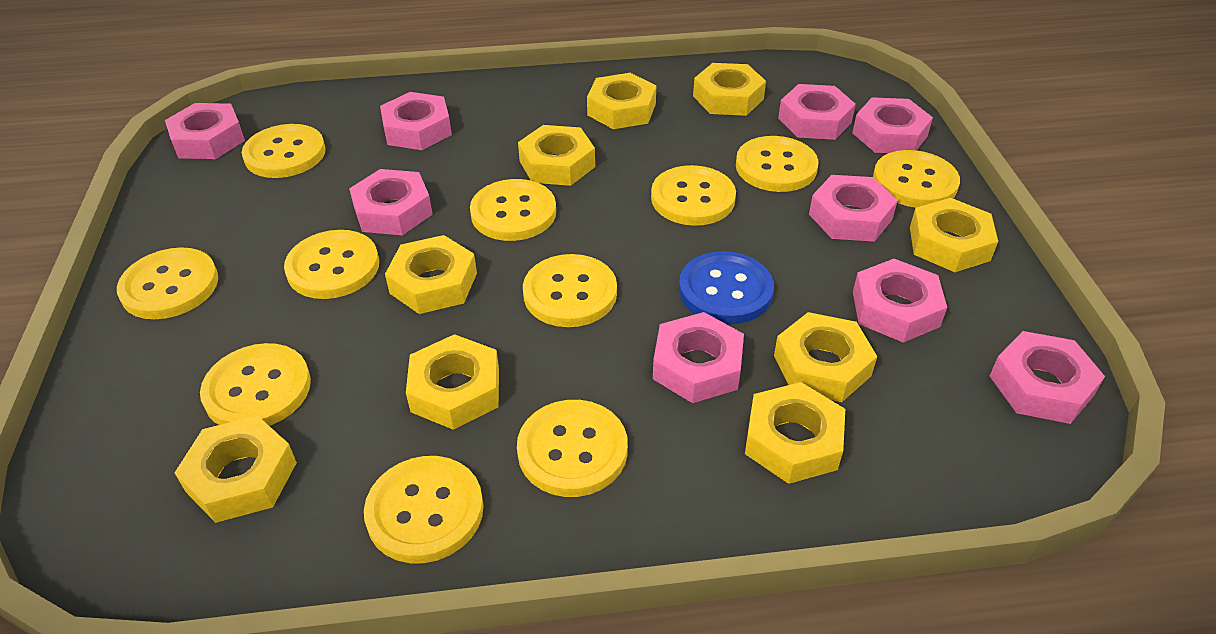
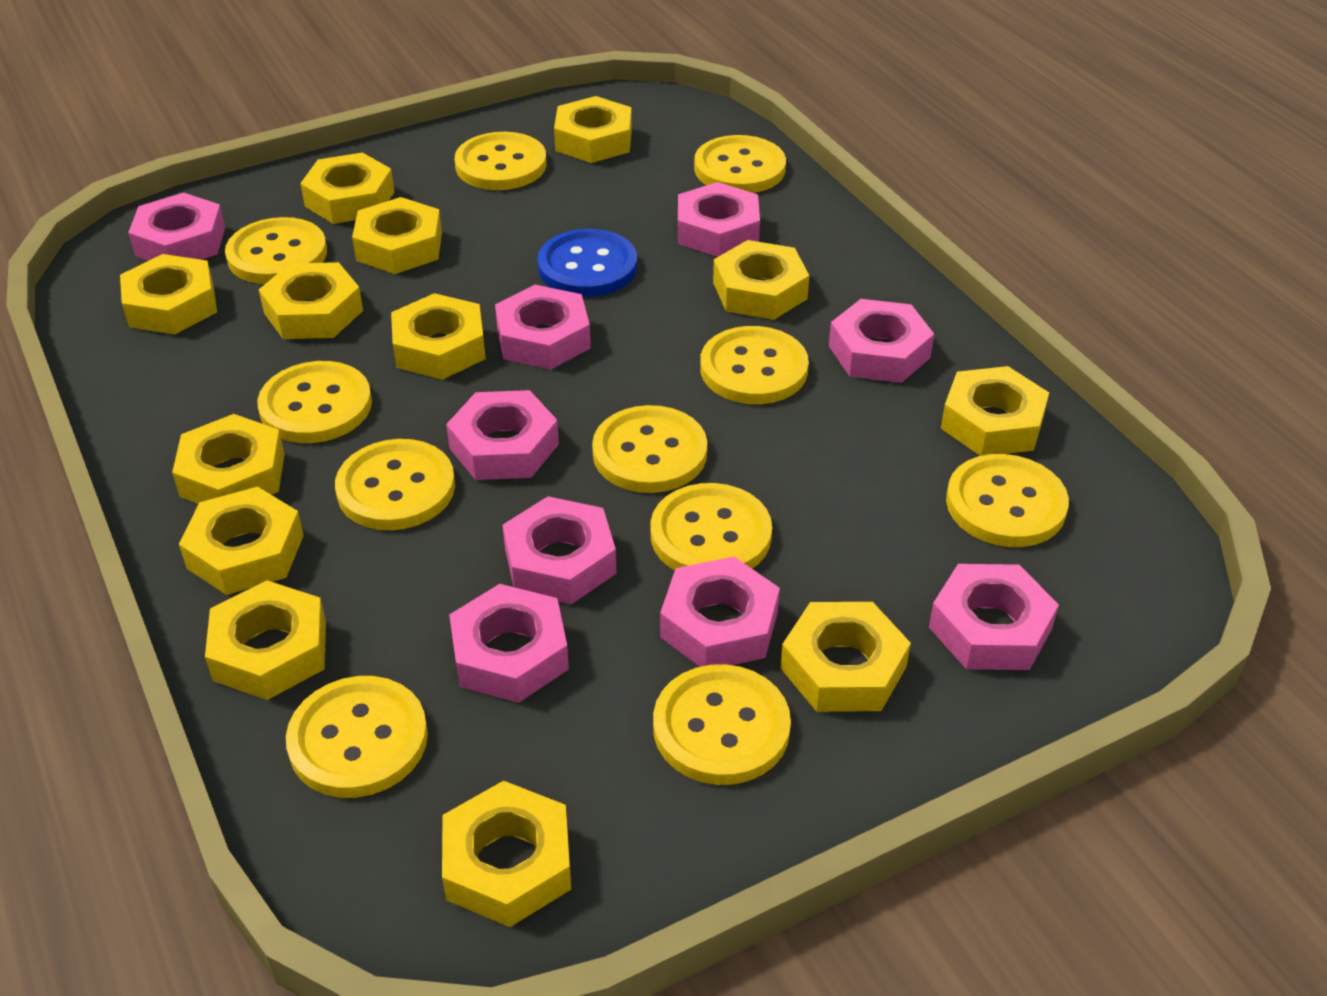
yellow nut: [175,416,297,523] [385,235,477,314] [406,334,499,430] [518,125,595,186] [587,73,656,129] [693,63,766,116] [745,382,845,484] [774,312,877,402] [910,198,998,272] = 9 -> [120,254,217,334] [172,414,285,504] [179,487,304,595] [205,580,326,700] [259,262,363,339] [300,152,395,224] [352,197,442,274] [391,293,486,380] [442,781,571,927] [554,96,632,163] [713,240,809,320] [780,602,911,712] [941,366,1049,456] = 13

